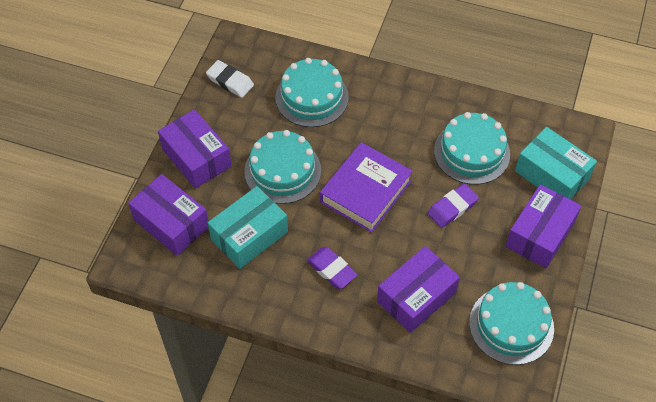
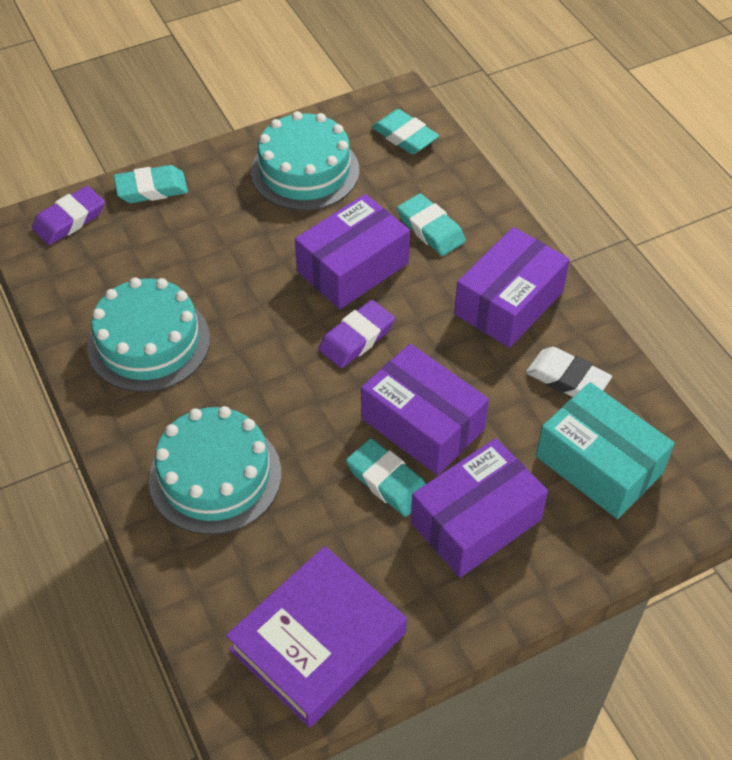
turquoise box: [208,186,288,269] [515,127,597,200] = 2 -> [536,382,675,519] = 1
turquoise cake: [244,130,321,204] [275,58,349,127] [434,112,510,185] [469,282,554,365] = 4 -> [87,277,210,392] [149,406,281,535] [251,111,359,210] = 3
turquoise eraser: none = 0 -> [114,165,188,203] [346,438,426,517] [372,109,439,154] [397,193,466,256] = 4

